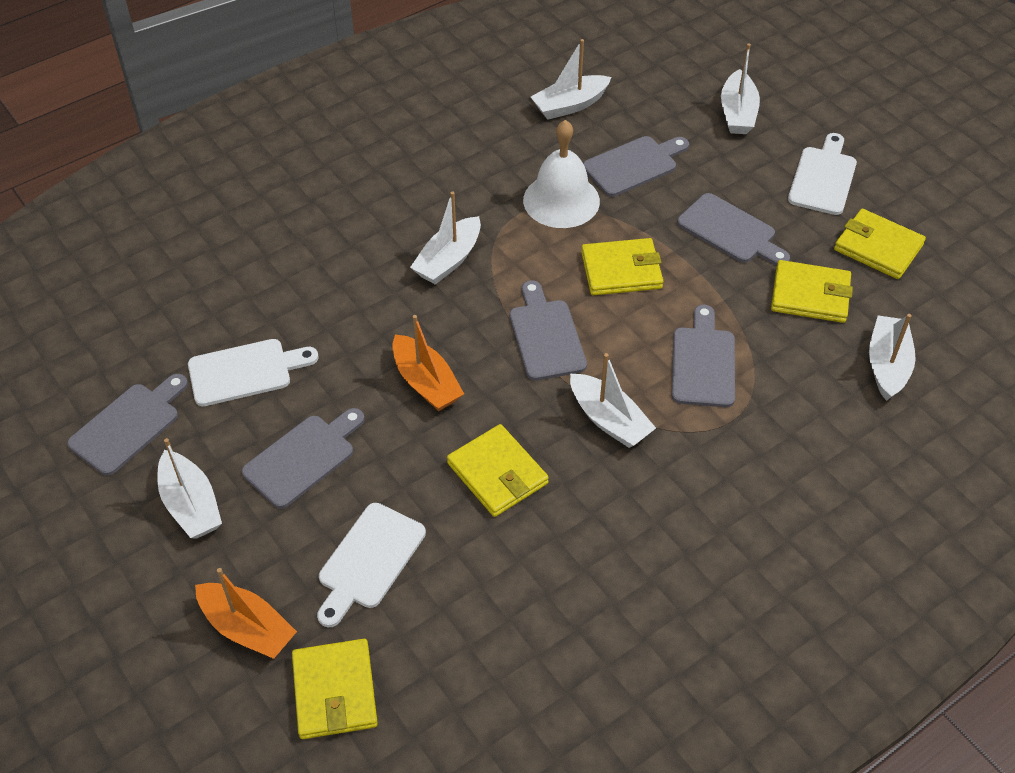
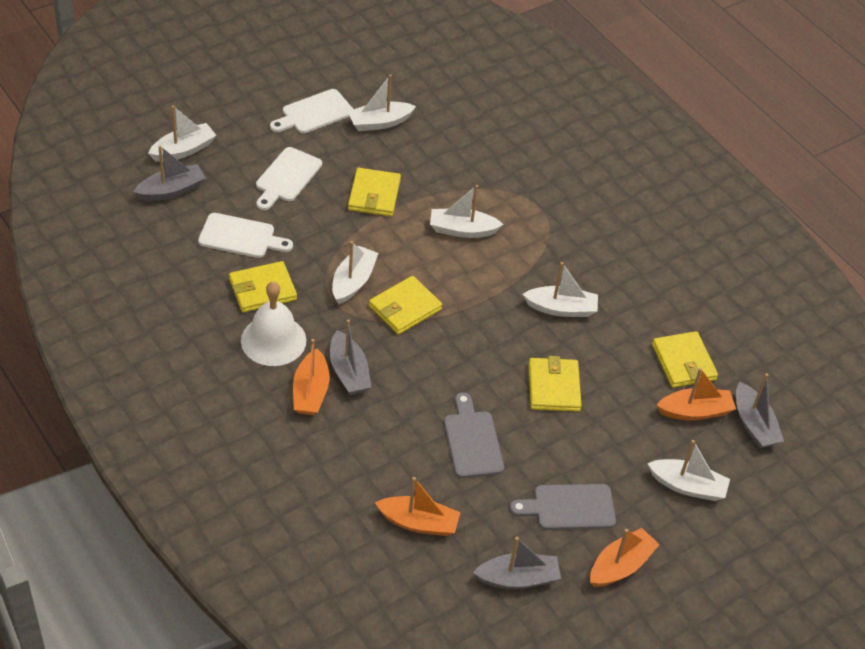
grey boat: none = 0 -> [133,145,206,201] [330,319,371,395] [473,537,561,589] [736,373,784,448] = 4
grey cutting board: [67,374,188,476] [242,408,365,509] [510,280,587,381] [583,136,689,197] [672,305,735,407] [677,193,790,266] = 6 -> [444,392,504,478] [510,484,616,530] = 2
orange boat: [195,568,297,659] [392,315,464,411] = 2 -> [293,339,330,415] [375,477,460,536] [590,528,660,587] [657,368,736,421] = 4

